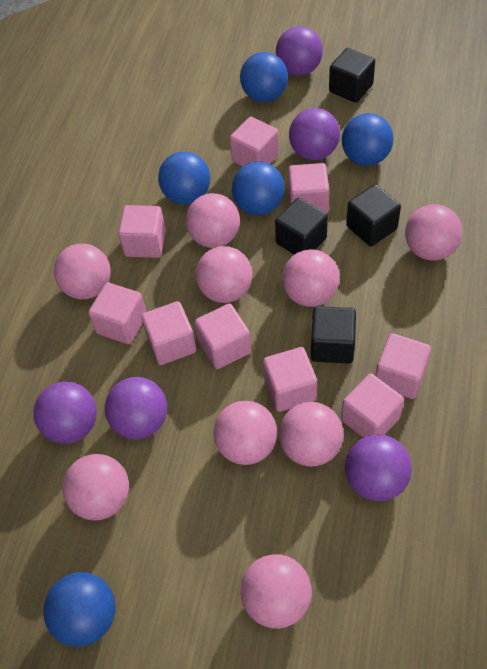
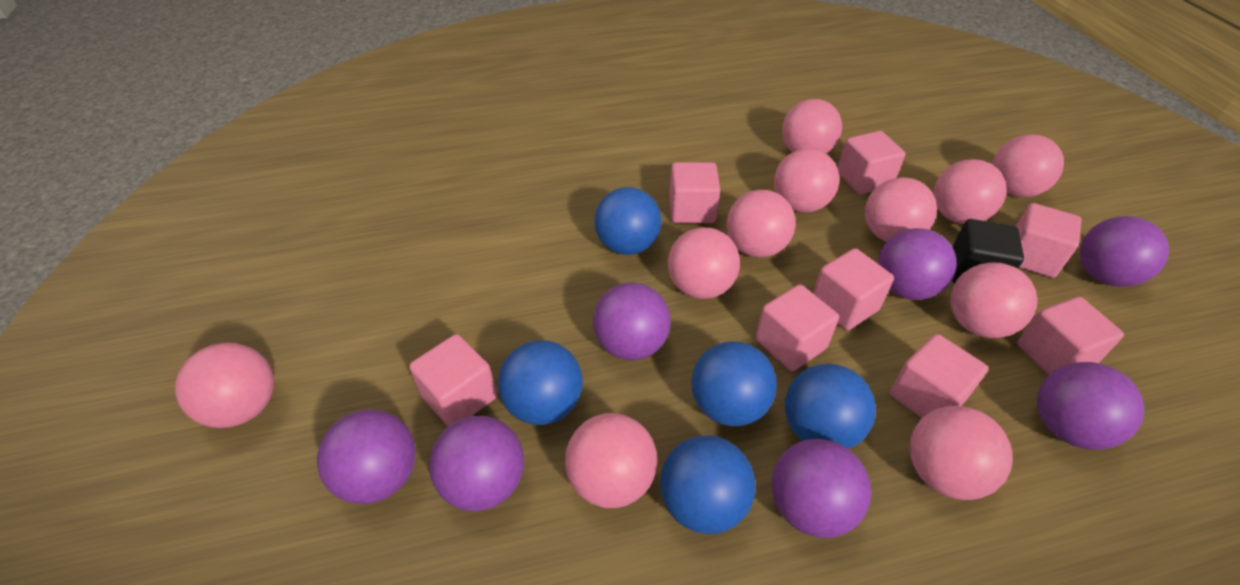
black cube: [275,198,328,255] [311,306,356,364] [329,48,375,103] [346,184,401,247] = 4 -> [952,219,1024,283] = 1
pink ball: [54,244,111,299] [63,454,129,520] [186,193,240,248] [196,246,252,303] [213,401,277,465] [241,554,312,629] [279,402,344,467] [282,249,340,307] [405,204,462,261] = 9 -> [175,343,274,428] [565,413,657,508] [668,227,740,299] [726,190,796,258] [774,148,839,213] [782,99,842,154] [865,177,937,242] [909,406,1013,500] [934,159,1007,224] [950,262,1037,338] [992,134,1064,197] = 11
pink cube: [88,282,146,344] [118,205,166,258] [141,301,196,365] [195,304,251,369] [230,117,279,167] [263,347,317,412] [288,163,329,214] [341,374,404,437] [375,333,431,399] = 9 -> [409,334,497,427] [669,162,720,223] [755,284,839,371] [813,248,894,330] [838,131,906,194] [890,334,988,418] [1016,203,1082,278] [1017,297,1124,375] = 8
purple ball: [33,381,97,444] [105,377,167,439] [276,26,323,76] [289,108,340,160] [345,434,412,501] = 5 -> [317,409,416,504] [429,416,524,511] [593,283,671,360] [772,439,871,538] [878,228,957,300] [1037,362,1144,450] [1080,216,1169,287] = 7

